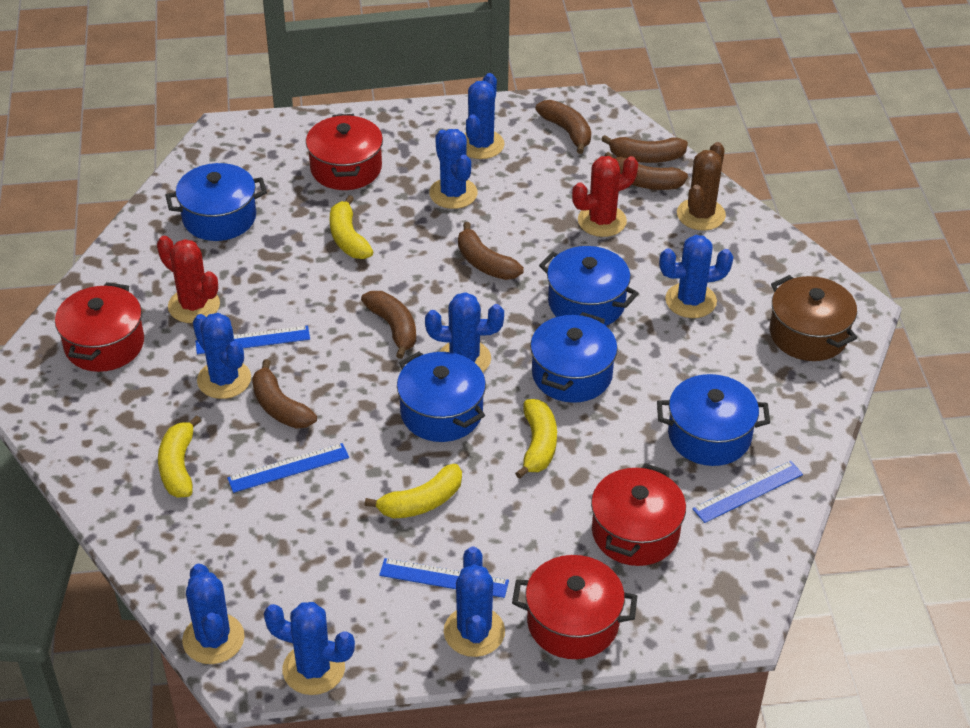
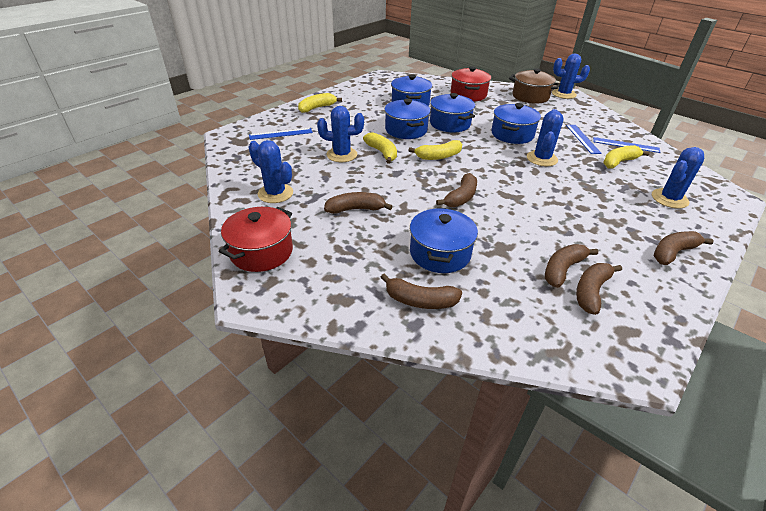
blue cactus: [182,563,245,664] [193,313,251,399] [264,602,355,695] [425,292,504,373] [429,129,478,209] [444,547,505,657] [464,73,505,159] [659,235,733,318] = 8 -> [249,140,293,203] [317,106,364,162] [527,109,564,166] [552,53,590,99] [652,147,704,209] = 5
blue ruler: [195,326,310,354] [227,443,349,493] [379,558,509,598] [692,461,803,523] = 4 -> [249,128,313,140] [566,125,602,154] [593,137,661,153] = 3
brown cactus: [677,142,726,230] = 1 -> none = 0
red cactus: [157,236,220,323] [572,156,638,237] = 2 -> none = 0
red pot: [55,282,144,372] [306,114,383,190] [512,555,637,659] [591,463,686,566] = 4 -> [219,207,293,272] [451,66,491,101] = 2

